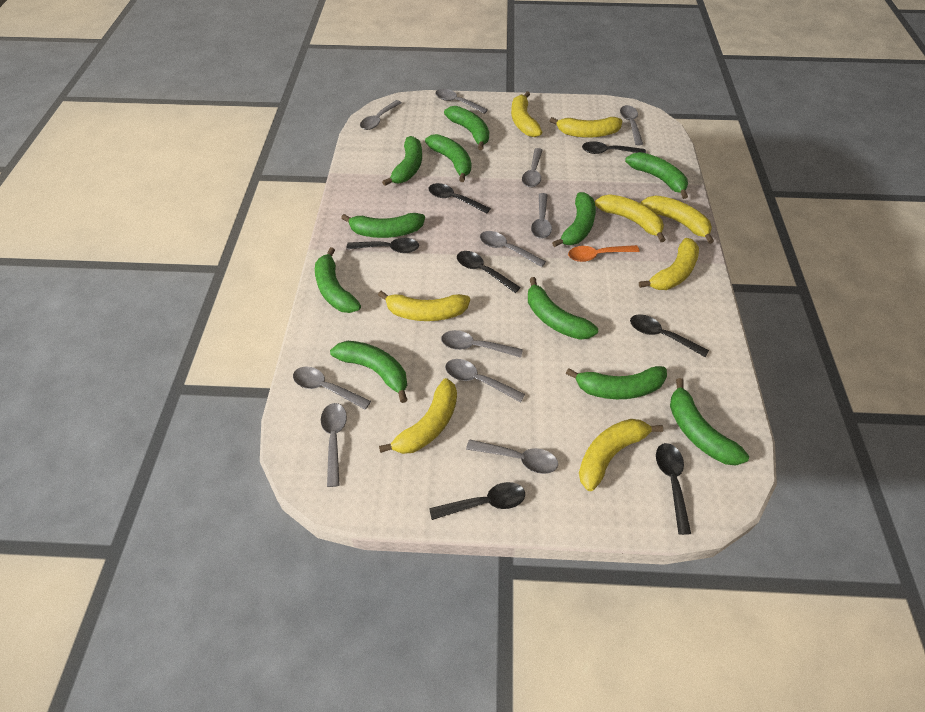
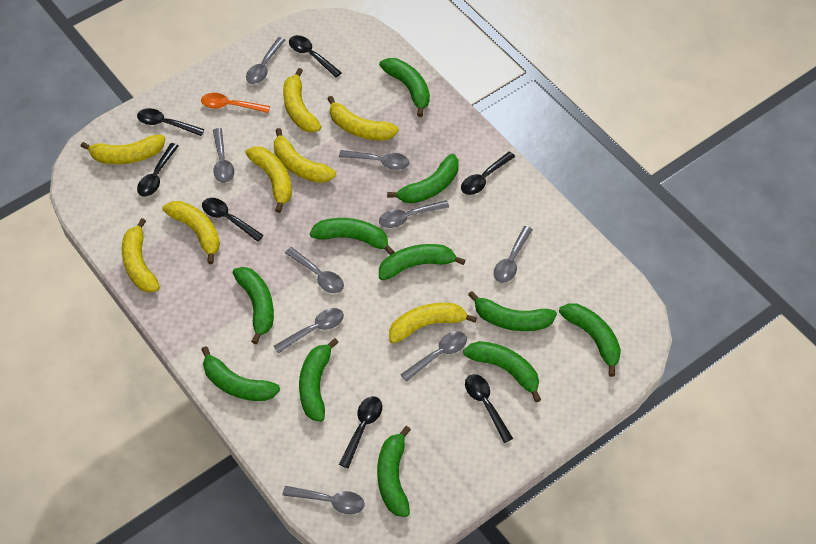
grey spoon: [293,367,371,410] [321,403,347,487] [360,100,401,130] [435,89,488,114] [441,330,523,358] [445,359,525,403] [466,439,558,474] [480,231,546,267] [522,148,543,187] [531,193,552,239] [620,105,643,145] = 11 -> [213,128,234,183] [246,37,285,84] [274,308,344,353] [283,486,365,514] [285,247,344,293] [339,150,409,170] [379,200,449,228] [400,331,467,382] [494,226,533,283] = 9

